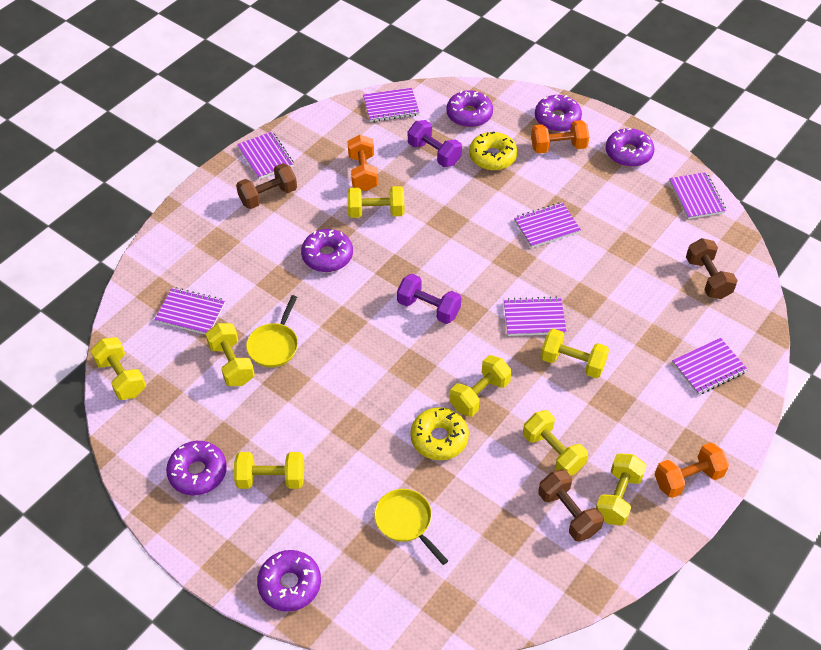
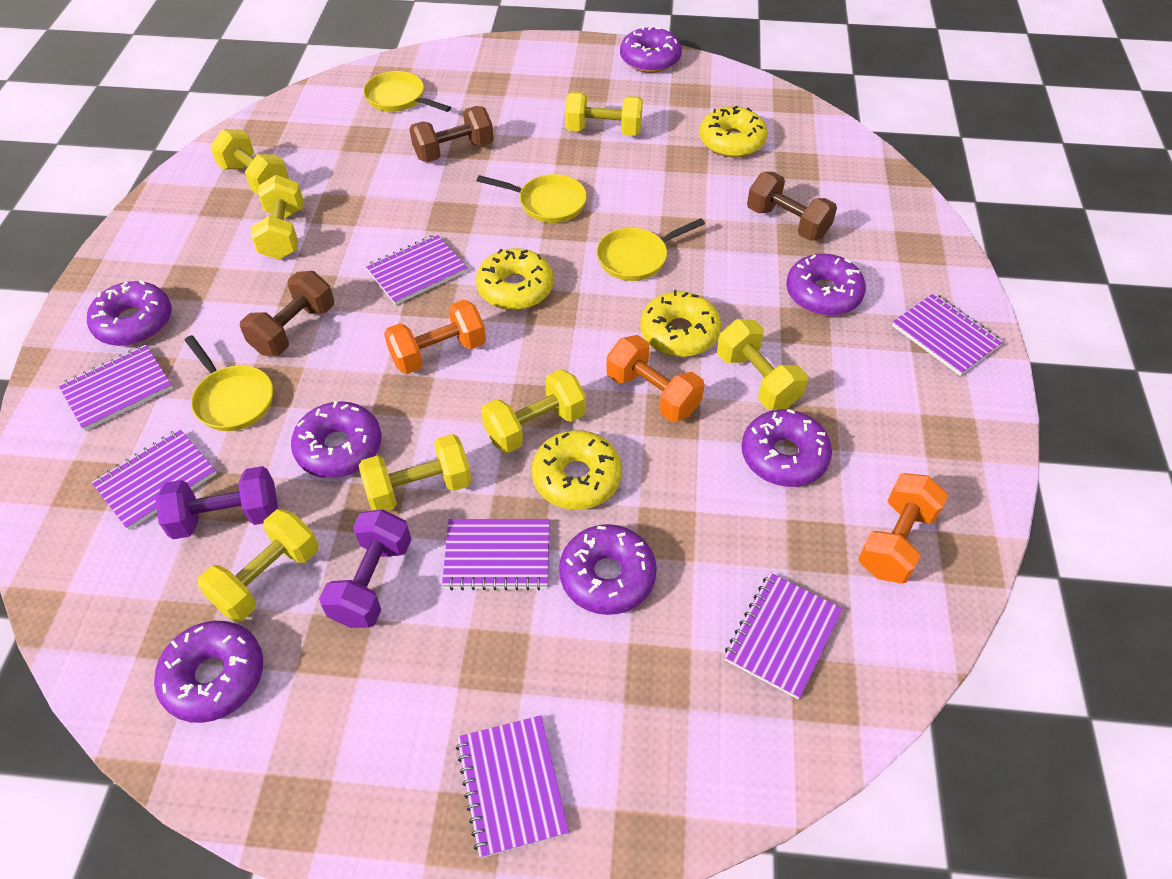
purple donut: [166,441,227,495] [257,550,321,612] [301,229,353,272] [446,90,493,127] [535,95,582,132] [606,128,654,167] = 6 -> [87,280,172,346] [154,621,263,723] [291,401,381,478] [559,524,657,615] [620,26,682,73] [741,409,832,487] [786,254,866,316] = 7
yellow donut: [410,407,469,460] [469,132,518,170] = 2 -> [476,248,554,310] [531,430,622,510] [641,290,721,357] [700,106,768,158] = 4
yellow dumbbell: [91,337,146,400] [206,323,255,386] [234,452,304,489] [347,186,405,218] [450,355,512,417] [523,410,588,476] [541,329,609,378] [596,453,647,526] = 8 -> [197,509,318,622] [210,129,289,195] [251,175,303,260] [359,434,472,511] [481,369,586,453] [565,92,643,136] [717,319,808,410] = 7
yellow pan: [246,295,298,368] [374,489,448,565] = 2 -> [185,335,273,431] [363,71,451,112] [477,174,587,223] [596,218,705,281] = 4

